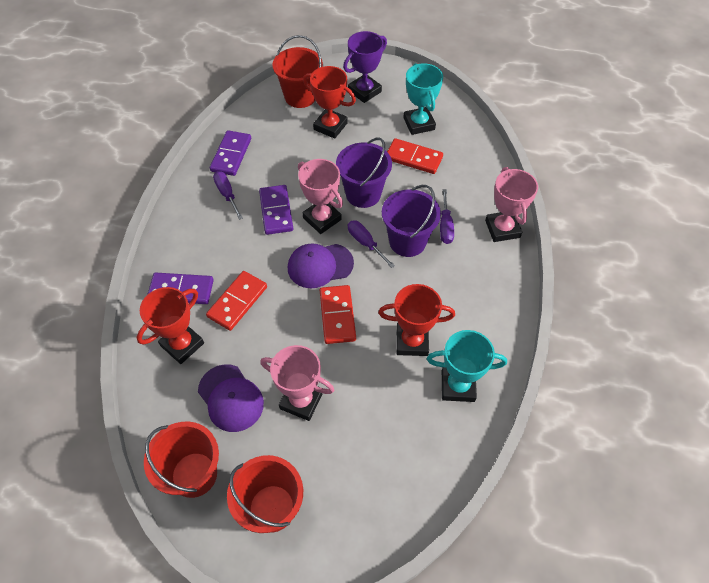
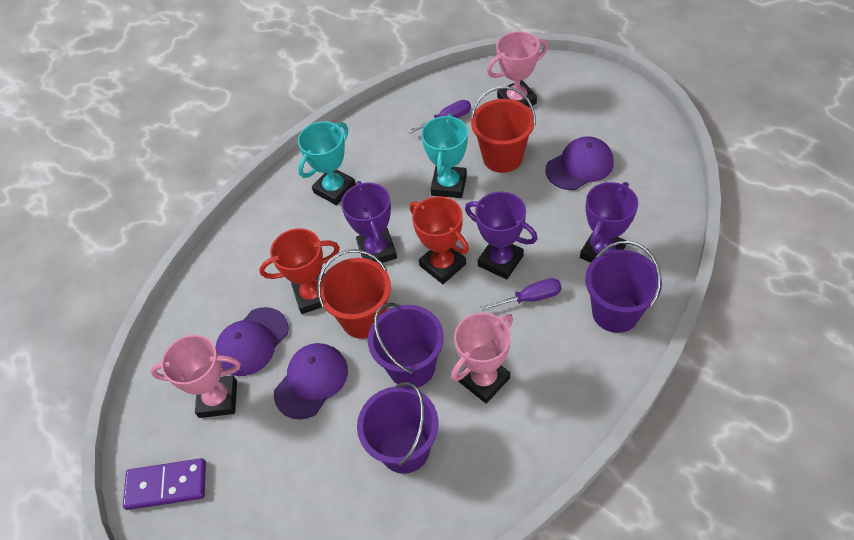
purple bucket: [336,138,392,208] [382,185,441,257] = 2 -> [357,382,439,474] [368,303,444,388] [585,241,662,333] = 3
purple cap: [198,364,264,432] [288,243,354,288] = 2 -> [216,307,289,376] [274,343,348,420] [546,136,614,190] = 3
purple domino: [147,273,214,304] [210,130,251,176] [259,185,293,235] = 3 -> [123,458,206,510] = 1
purple screwdriver: [213,171,243,220] [348,220,395,268] [440,189,454,244] = 3 -> [408,100,471,134] [480,278,562,311] = 2
purple trophy: [343,31,387,103] = 1 -> [341,181,397,263] [465,191,537,279] [580,182,638,263] = 3
red bucket: [144,422,219,498] [227,455,303,533] [272,35,323,108] = 3 -> [317,249,391,339] [470,86,536,173] = 2
red domino: [206,271,267,331] [320,285,356,344] [387,138,443,174] = 3 -> none = 0
red trophy: [137,287,204,364] [303,66,356,139] [378,284,455,356] = 3 -> [259,228,340,314] [410,196,469,284] = 2

